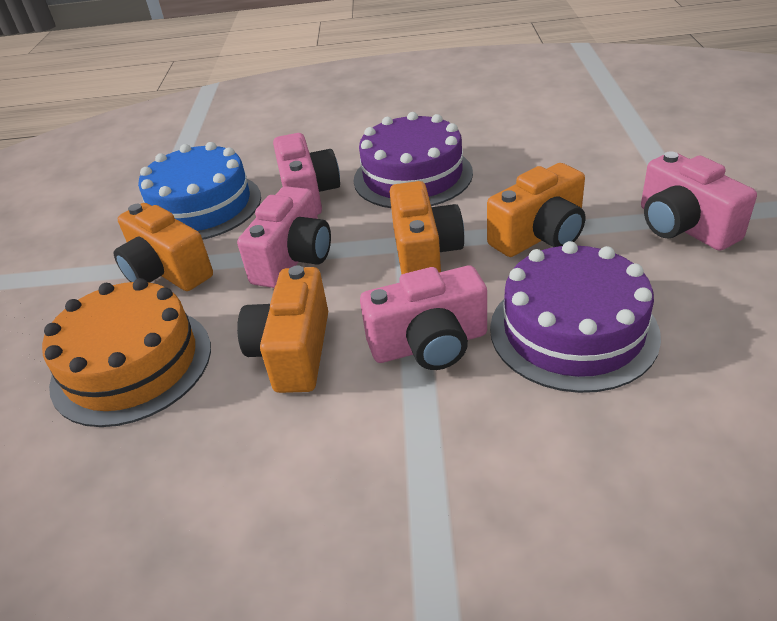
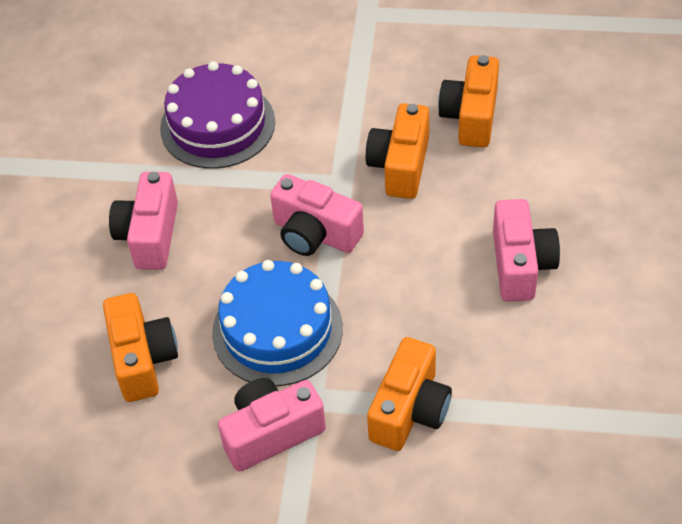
orange cake: [42,278,211,427] = 1 -> none = 0
purple cake: [354,112,473,208] [490,241,661,393] = 2 -> [160,61,275,169] = 1

